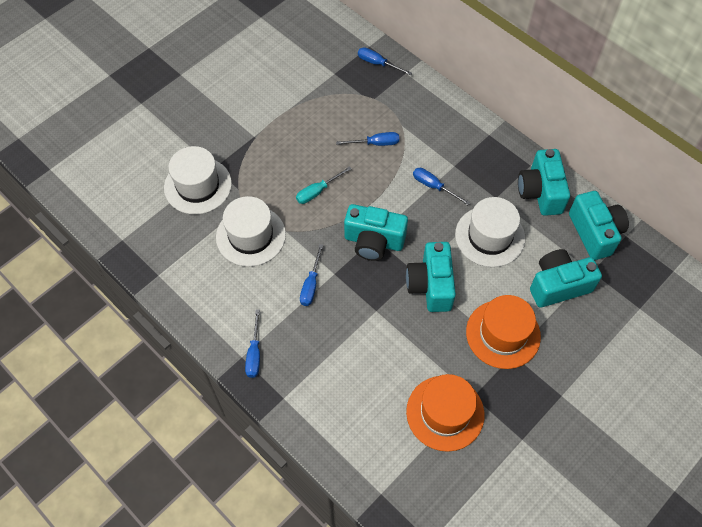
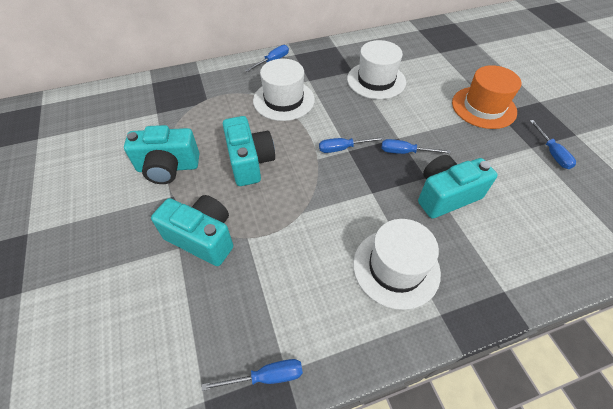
orange hat: [406,374,484,452] [466,295,541,369] = 2 -> [452,65,521,129] = 1
turquoise camera: [344,204,408,261] [406,242,456,312] [518,149,570,216] [530,249,602,308] [569,191,629,260] = 5 -> [124,125,199,184] [151,195,233,266] [223,116,275,186] [418,155,497,219] = 4
turquoise screwdriver: [296,166,351,204] = 1 -> none = 0

